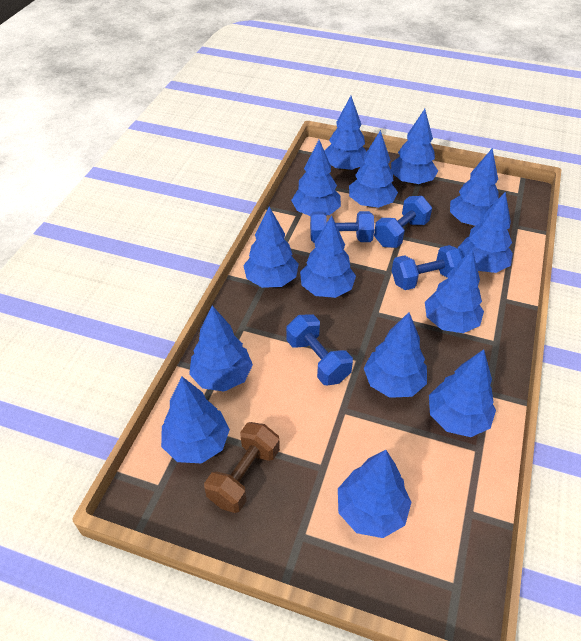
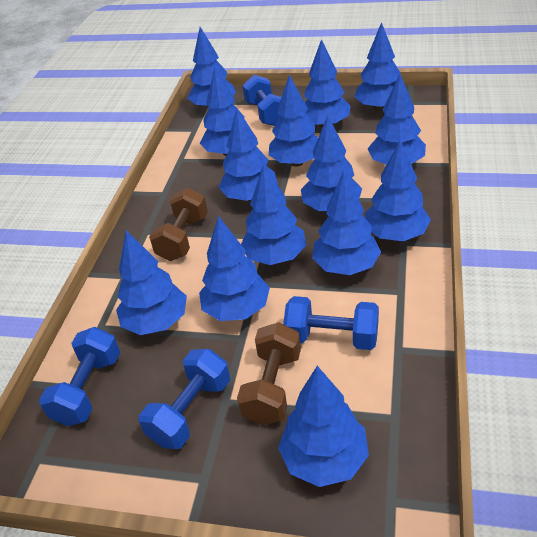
brown dumbbell: [204,422,280,513] = 1 -> [149,188,208,261] [237,322,301,425] = 2

